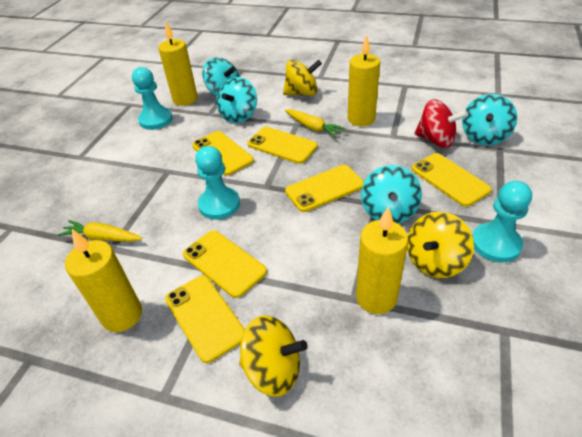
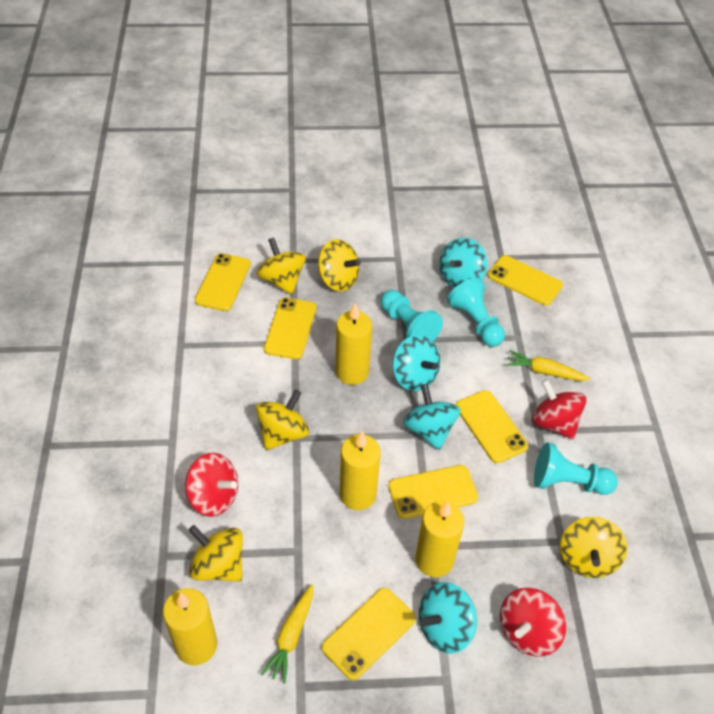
red spinning top: [414,99,468,148] = 1 -> [185,453,238,517] [500,588,566,657] [531,379,586,439] = 3
yellow spinning top: [239,316,308,397] [283,60,322,96] [407,211,474,278] = 3 -> [188,525,243,582] [256,237,306,295] [256,389,309,450] [318,239,361,292] [560,517,628,578] = 5

